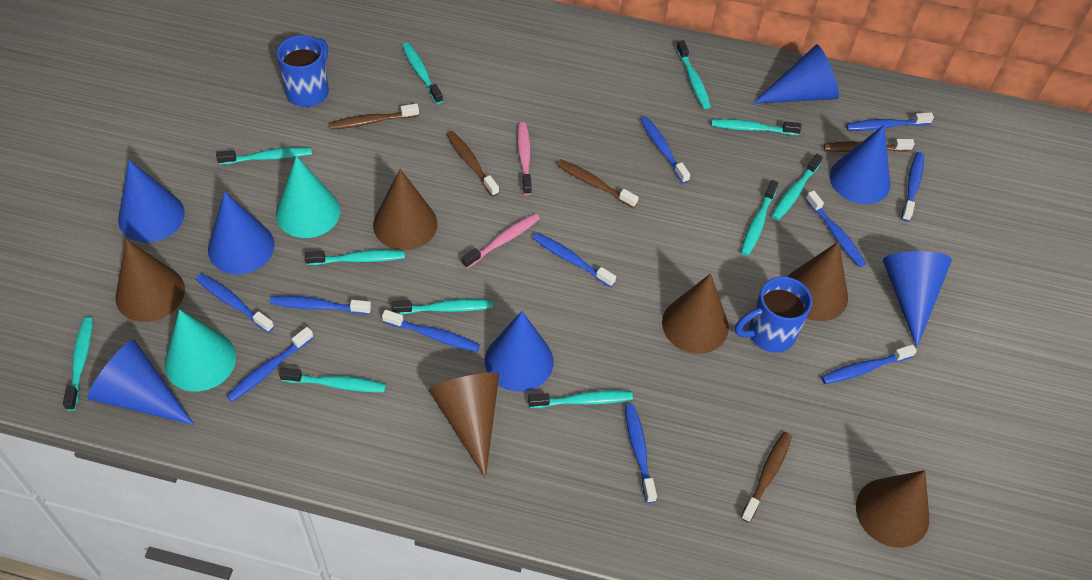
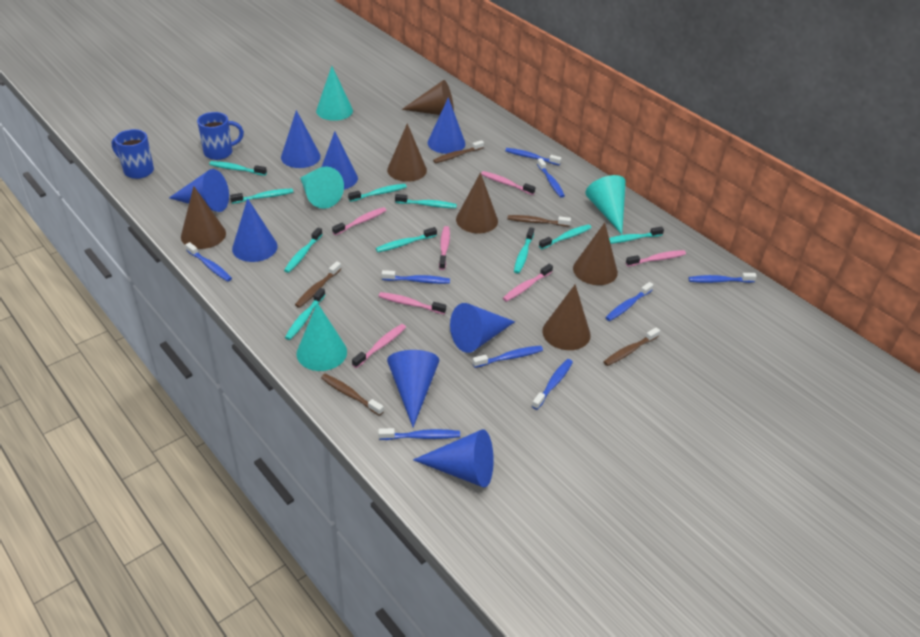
blue cone: [87,339,195,425] [118,160,185,243] [208,192,275,274] [485,311,554,391] [753,44,839,104] [830,125,890,204] [883,251,952,348] = 7 -> [169,169,229,212] [232,198,278,262] [281,110,321,168] [322,131,358,189] [387,350,439,427] [413,429,494,488] [428,97,465,154] [450,303,515,353] = 8
blue toothbrush: [196,273,274,333] [227,327,314,402] [270,296,371,315] [382,310,480,352] [533,232,616,287] [625,404,657,503] [640,116,690,183] [806,191,866,267] [821,344,917,384] [846,112,934,131] [901,152,924,222] = 11 -> [185,242,232,282] [378,428,460,440] [382,270,450,284] [473,346,543,368] [505,148,561,165] [532,359,573,410] [537,158,565,198] [605,282,654,321] [688,273,757,283] = 9
pink toothbrush: [462,213,540,269] [517,122,532,195] = 2 -> [332,207,387,236] [352,324,406,368] [378,292,446,314] [439,226,450,270] [481,171,535,195] [503,264,553,302] [626,250,686,267] = 7
turquoise cone: [165,310,236,392] [276,156,340,238] = 2 -> [297,303,347,371] [300,166,344,209] [316,66,353,121] [585,175,626,234] = 4
turquoise toothbrush: [63,317,93,411] [216,147,312,165] [279,368,386,392] [305,250,405,265] [392,299,493,315] [402,43,443,104] [528,390,633,408] [676,40,711,109] [711,119,802,135] [741,180,778,256] [772,154,823,220] = 11 -> [209,161,267,176] [230,188,293,204] [284,227,323,273] [285,288,325,340] [348,184,407,202] [376,227,437,252] [395,194,457,208] [514,227,534,274] [539,224,591,249] [609,227,664,244] = 10

